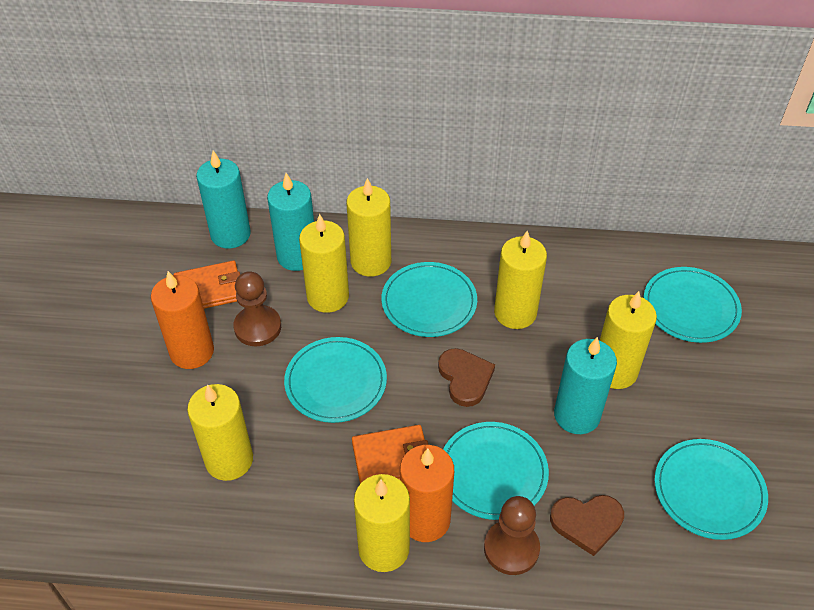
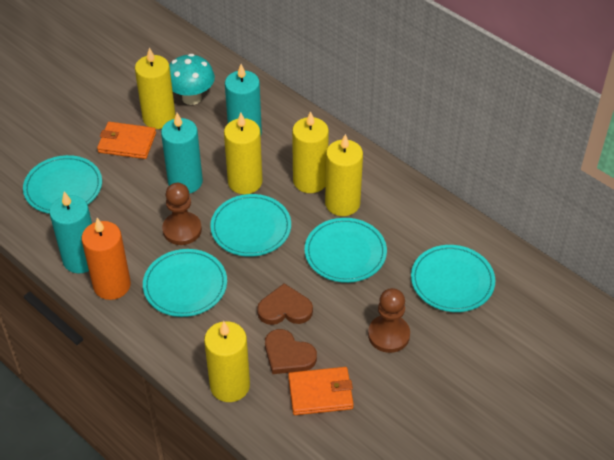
orange candle: [151,271,214,369] [400,445,454,542] = 2 -> [82,218,131,300] = 1
turquoise mushroom: none = 0 -> [169,54,215,105] = 1
yellow candle: [187,384,253,481] [299,214,349,313] [347,178,391,277] [354,474,410,572] [494,231,547,329] [600,291,657,389] = 6 -> [135,48,176,129] [204,321,250,402] [224,113,263,194] [292,111,329,193] [325,134,363,216] = 5

